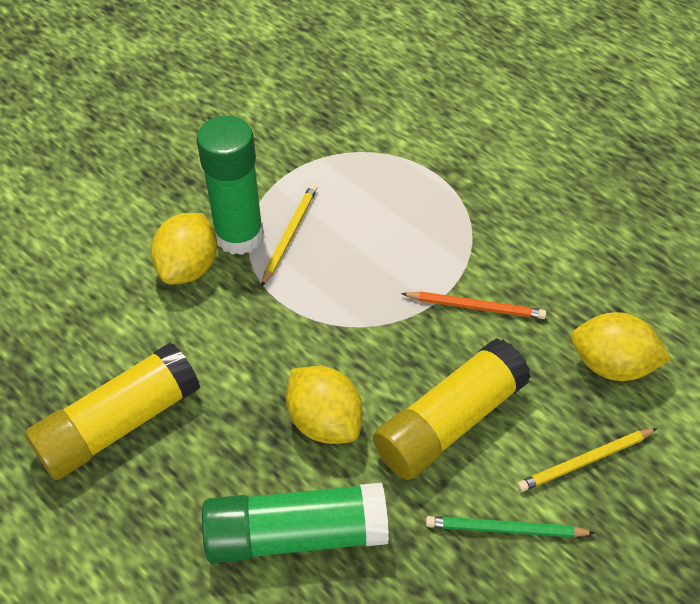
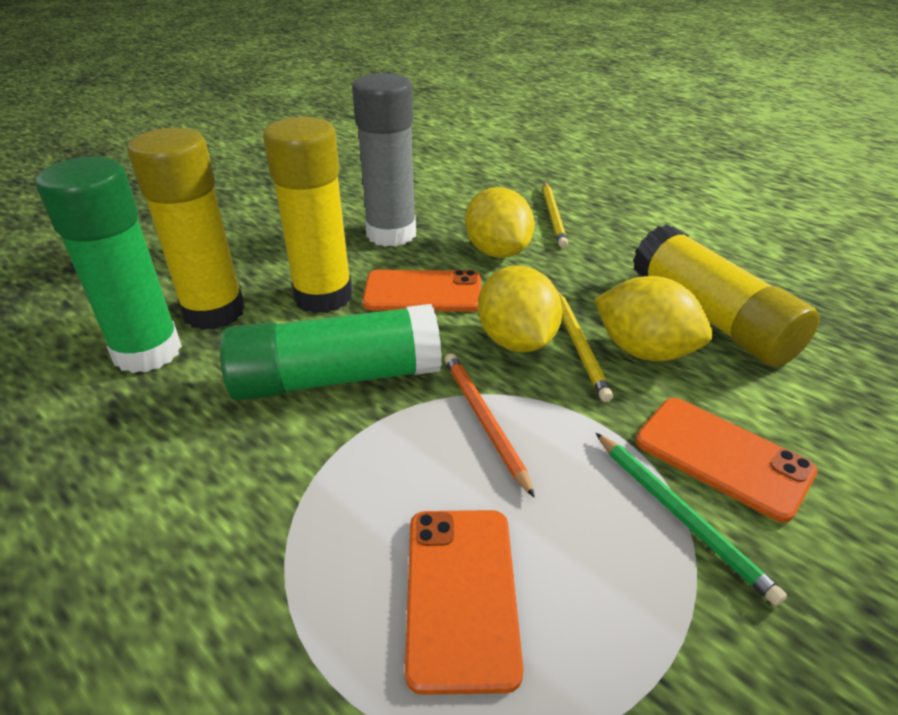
grey glue stick: none = 0 -> [352,73,416,247] = 1
orange phone: none = 0 -> [362,270,481,311] [405,510,523,695] [635,398,818,522] = 3
yellow glue stick: [25,342,200,480] [373,338,531,480] = 2 -> [127,128,245,330] [263,117,353,313] [633,224,820,367] = 3

